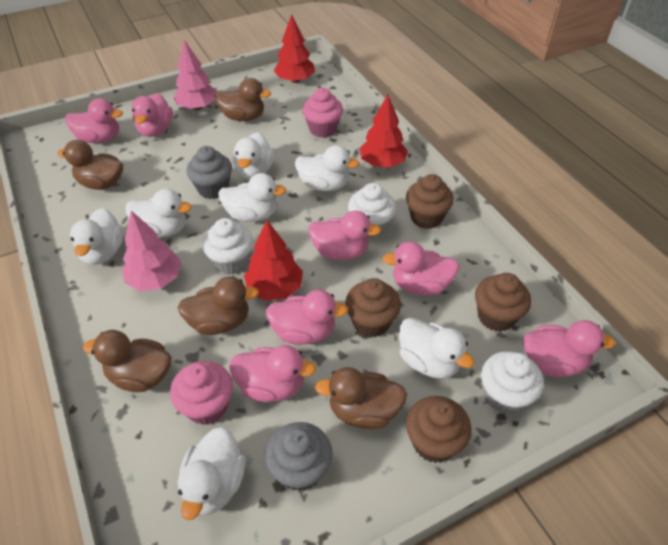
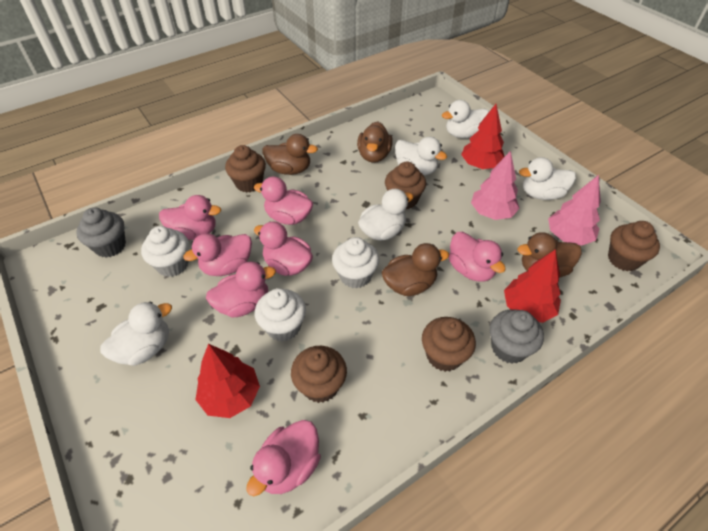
brown cupcake: [345,278,401,337] [406,174,454,229] [406,396,471,463] [475,273,531,332] = 4 -> [225,145,266,193] [291,346,347,403] [385,162,426,210] [422,317,476,372] [608,221,660,271] = 5
brown duck: [57,140,123,190] [83,330,172,392] [178,277,259,335] [215,78,271,121] [315,367,407,429] = 5 -> [263,134,318,175] [357,121,393,163] [382,243,449,296] [518,232,582,278] = 4
pink cupcake: [170,361,233,425] [302,88,343,138] = 2 -> none = 0
white duck: [70,208,124,265] [125,189,192,237] [178,427,245,520] [218,173,287,222] [232,132,274,180] [295,145,359,191] [399,318,475,379] = 7 -> [100,301,172,366] [358,189,413,241] [395,137,447,176] [442,100,489,138] [519,157,576,200] = 5

